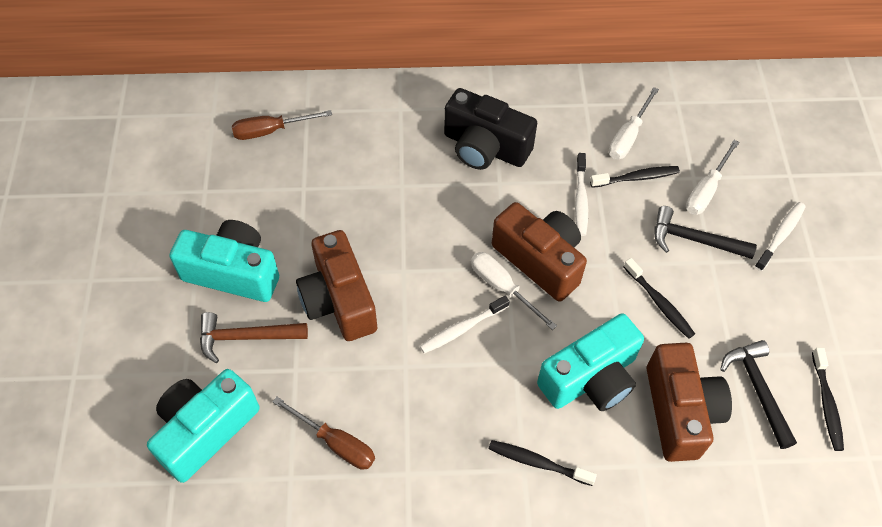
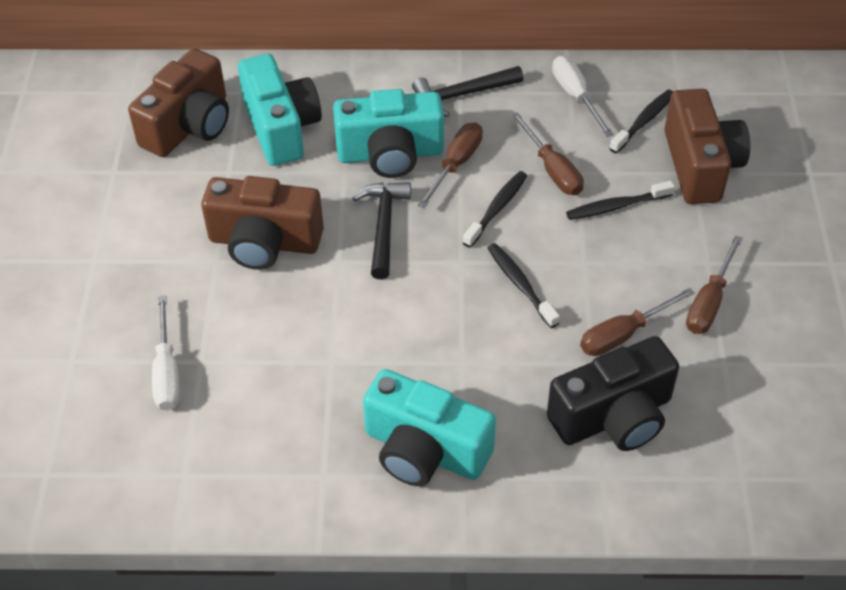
brown hammer: [200,312,308,363] = 1 -> none = 0
brown screwdriver: [232,110,332,140] [273,397,375,470] = 2 -> [418,122,483,208] [511,112,584,195] [580,288,695,356] [686,235,743,334] = 4
white screwdriver: [471,252,557,330] [609,87,659,159] [686,140,739,215] = 3 -> [152,295,180,410] [552,56,614,137] = 2
white toothbrush: [420,296,510,354] [575,153,588,236] [755,202,806,271] = 3 -> none = 0

